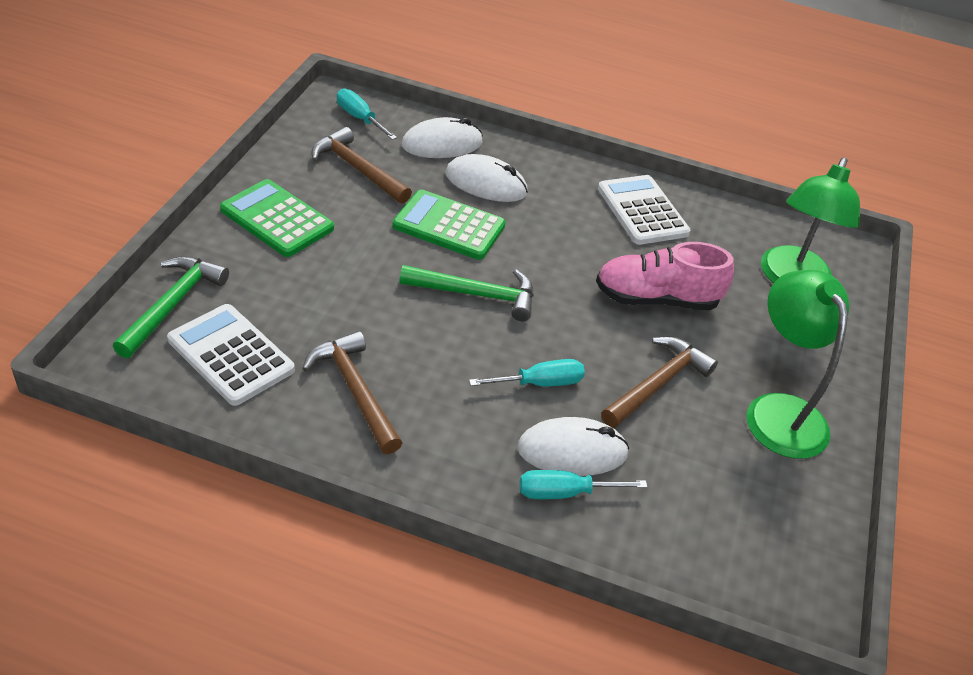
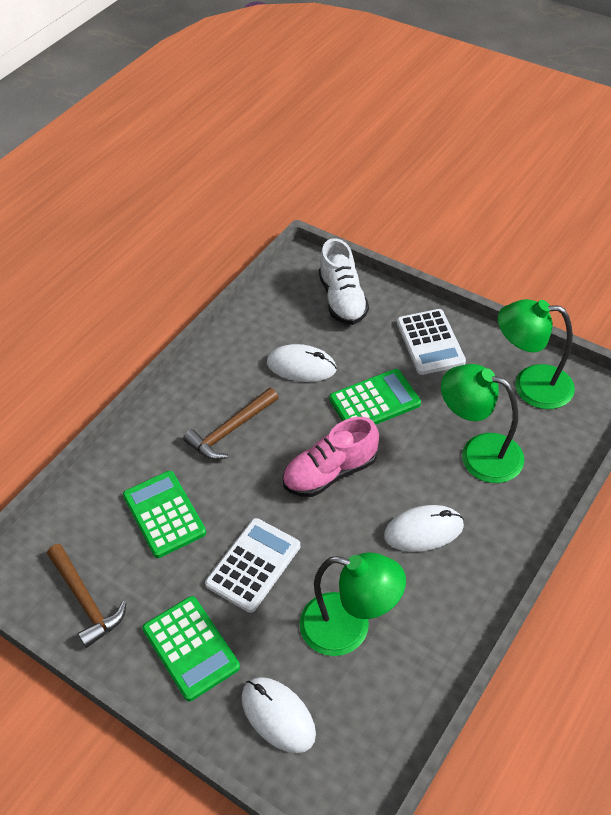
brown hammer: [302,331,402,454] [311,127,412,204] [601,337,718,428] = 3 -> [47,544,127,648] [183,388,279,460] = 2
green calculator: [220,179,334,257] [392,190,506,260] = 2 -> [123,471,206,558] [142,596,240,701] [329,369,421,425] = 3
green hammer: [113,256,229,358] [399,265,534,321] = 2 -> none = 0
green lamp: [747,270,849,459] [761,157,860,283] = 2 -> [299,552,406,656] [441,364,524,483] [498,299,575,409] = 3
turquoise screwdriver: [337,88,397,140] [469,359,585,387] [520,470,647,499] = 3 -> none = 0
white shoe: none = 0 -> [319,238,369,325] = 1

